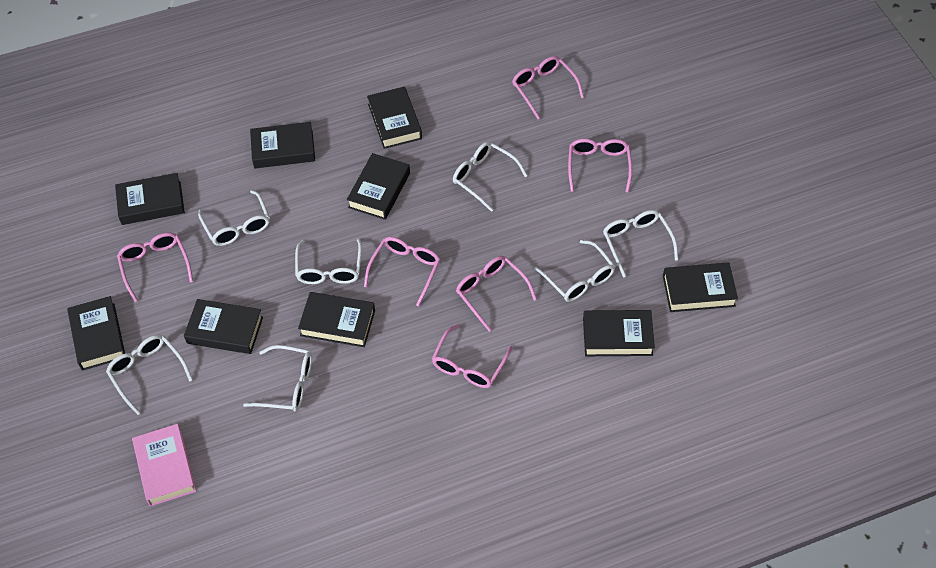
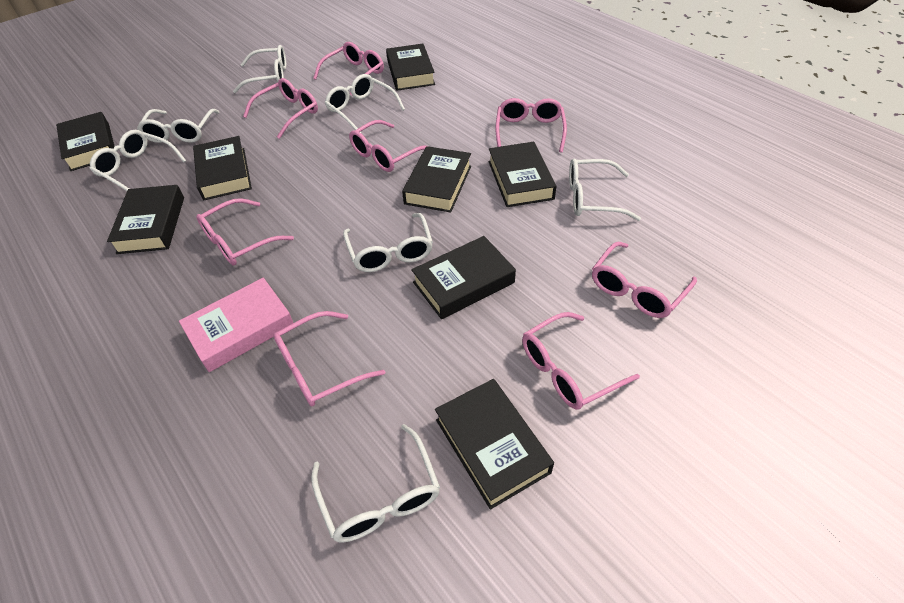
black book: [67,296,125,370] [115,173,185,225] [184,299,263,354] [250,122,315,168] [298,292,375,347] [347,153,410,220] [367,87,422,149] [583,310,655,356] [663,263,738,312] = 9 -> [56,112,115,171] [107,185,184,254] [193,136,252,200] [386,44,435,91] [402,146,471,213] [411,236,516,319] [435,379,554,509] [488,142,557,207] = 8
pink glasses: [117,232,193,302] [364,237,440,306] [432,324,513,388] [456,256,537,332] [512,56,584,119] [568,139,632,193] = 6 -> [196,198,294,266] [243,78,318,139] [273,311,385,406] [313,42,384,95] [349,120,426,172] [495,98,567,153] [522,312,640,410] [592,242,697,318] = 8

